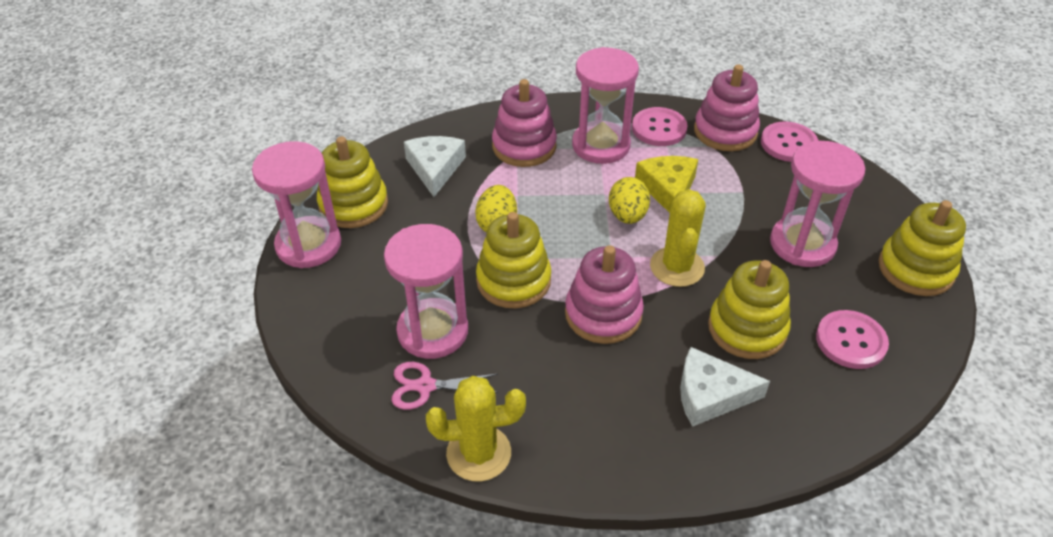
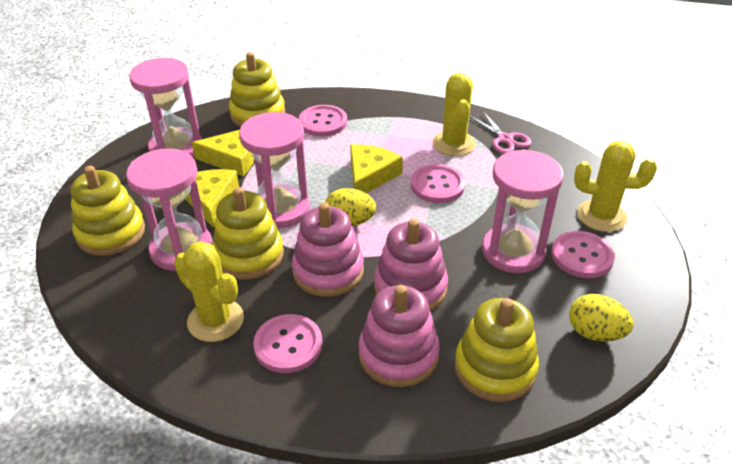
pink button: [632,107,688,146] [761,122,819,162] [816,310,889,369] = 3 -> [253,314,322,373] [299,105,347,137] [411,164,465,203] [551,231,615,278] = 4
white cheese: [404,136,466,197] [680,347,770,427] = 2 -> none = 0
yellow cactus: [426,376,526,481] [650,189,706,287] = 2 -> [174,241,244,342] [433,73,476,156] [574,141,657,232] = 3
yellow cheese: [635,156,698,213] = 1 -> [185,169,239,228] [192,130,254,176] [350,145,403,193] = 3

